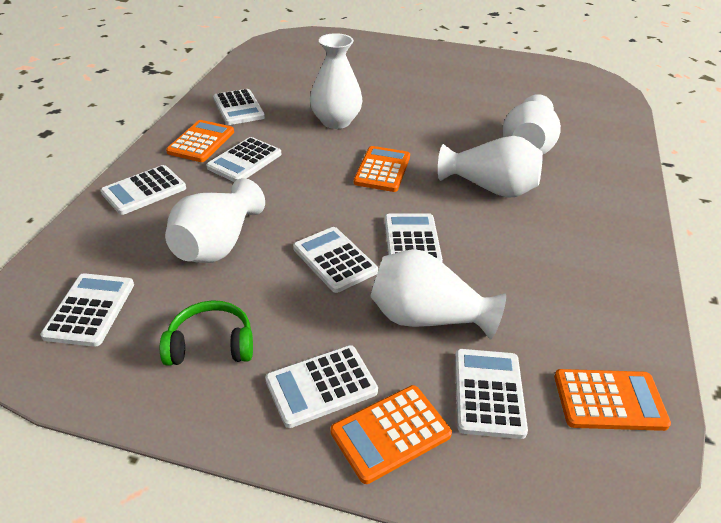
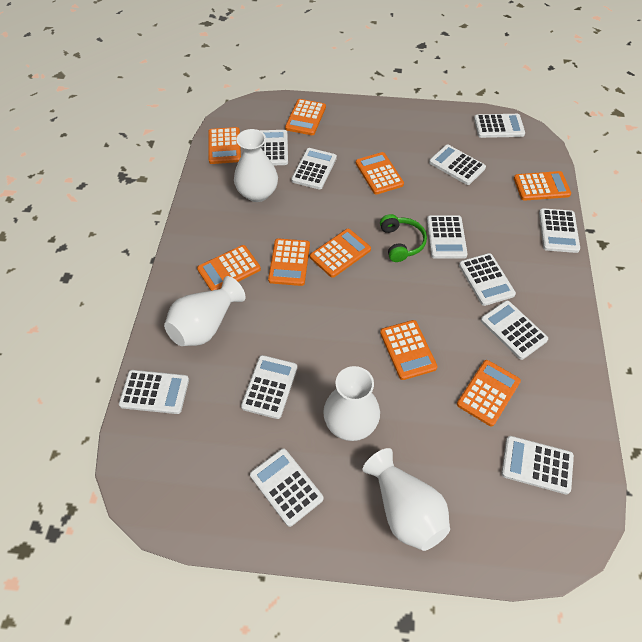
orange calculator: [166,120,234,162] [331,385,452,484] [354,146,410,192] [554,369,671,431] = 4 -> [197,245,261,291] [208,127,241,164] [268,238,310,286] [285,99,326,135] [310,229,371,278] [356,152,404,195] [380,320,438,380] [457,360,521,427] [514,171,571,201] = 9
white calculator: [41,273,134,347] [101,165,186,215] [206,137,281,182] [213,89,265,125] [265,345,378,428] [293,227,378,293] [384,213,443,262] [455,349,528,439] = 8 -> [119,370,189,414] [241,355,297,419] [250,448,323,527] [260,130,288,165] [291,148,337,190] [427,215,468,259] [429,144,486,185] [459,253,516,306] [474,114,525,138] [481,300,548,360] [501,436,574,494] [539,208,580,253] = 12
white vase: [165,178,265,263] [310,33,363,129] [370,249,506,340] [438,136,543,198] [503,94,561,154] = 5 -> [164,276,246,346] [234,129,278,202] [323,366,380,441] [363,448,450,551] = 4

